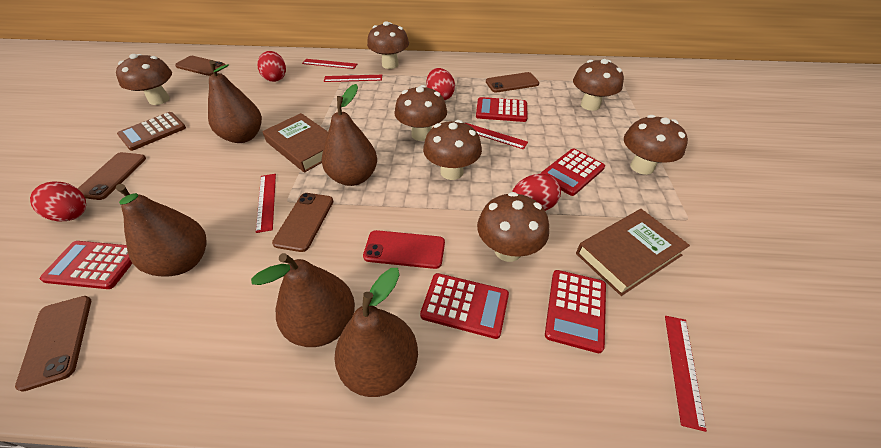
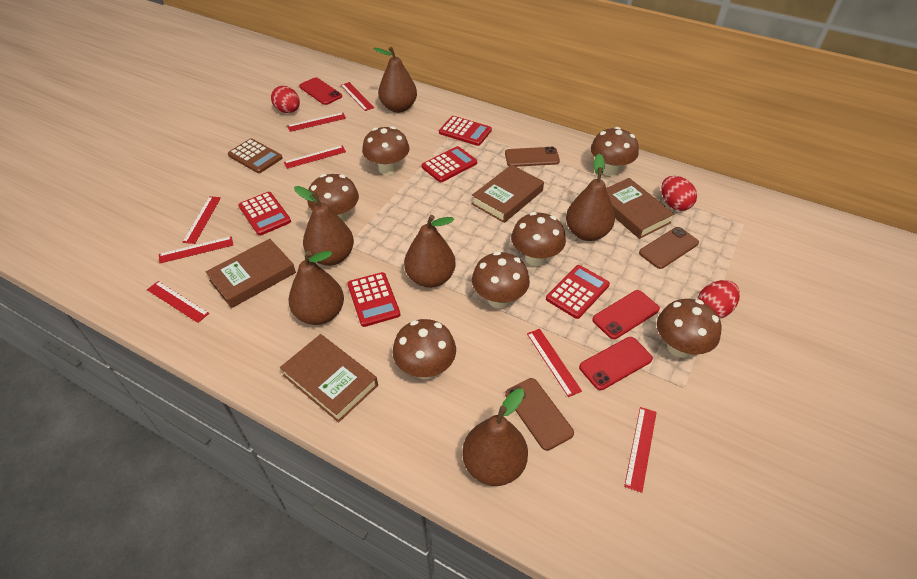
brown book: [262,113,328,173] [576,209,690,296] = 2 -> [206,239,296,308] [280,334,378,423] [472,165,544,223] [606,178,674,239] = 4
brown pear: [116,184,206,277] [208,60,262,143] [251,253,355,347] [322,84,377,186] [334,268,418,397] = 5 -> [289,251,344,325] [294,186,354,266] [373,47,417,113] [404,215,456,288] [462,388,528,486] [566,153,615,241] = 6
brown phone: [15,296,91,392] [78,152,146,200] [175,56,225,76] [272,193,334,252] [486,72,539,93] = 5 -> [505,147,560,167] [505,378,574,451] [639,227,699,269] = 3
red egg: [30,181,86,221] [257,51,286,82] [426,68,455,100] [512,174,561,211] = 4 -> [271,86,300,113] [661,176,697,211] [698,280,740,319] = 3
red phone: [363,230,445,269] = 1 -> [299,77,342,105] [579,337,653,390] [592,290,660,339] = 3
red ruler: [256,174,276,233] [302,59,357,69] [324,75,382,82] [465,123,528,149] [665,316,707,432] = 5 -> [147,281,209,323] [159,236,233,263] [182,196,221,244] [284,146,346,169] [287,113,346,132] [341,82,374,111] [527,329,582,397] [624,407,657,493] = 8

